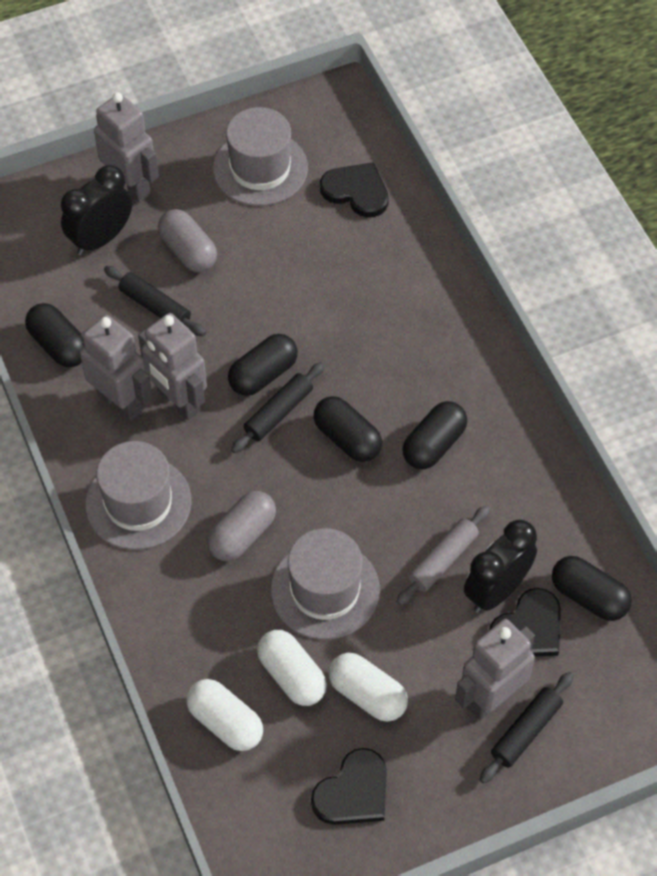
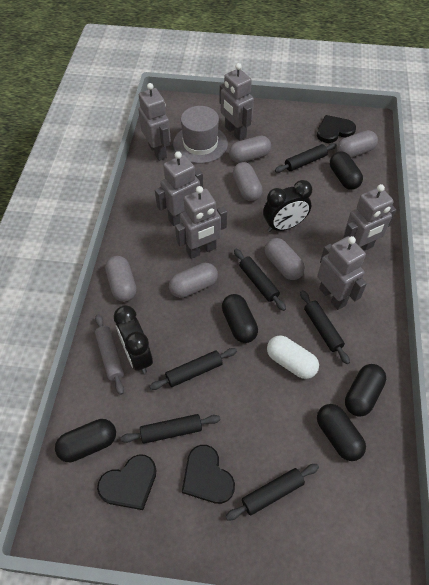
black rolling pin: [104,266,206,336] [231,362,325,453] [480,672,574,784] = 3 -> [121,414,221,444] [150,348,237,390] [226,464,319,520] [234,249,286,311] [275,143,337,173] [300,290,350,364] = 6
grey capsule: [158,209,217,272] [207,491,276,561] = 2 -> [105,256,137,302] [169,263,218,298] [229,135,271,163] [232,162,263,201] [265,238,305,280] [337,130,378,158] = 6
grey hat: [85,441,191,550] [213,107,308,206] [271,528,380,639] = 3 -> [173,106,228,164] = 1
grey robot: [80,315,152,421] [94,92,159,203] [138,313,207,420] [455,619,535,720] = 4 -> [138,83,171,161] [155,152,203,226] [175,186,227,259] [220,63,254,141] [317,236,367,310] [343,184,396,250] = 6
white capsule: [186,679,263,751] [257,630,327,706] [329,653,408,721] = 3 -> [267,335,319,379] = 1

